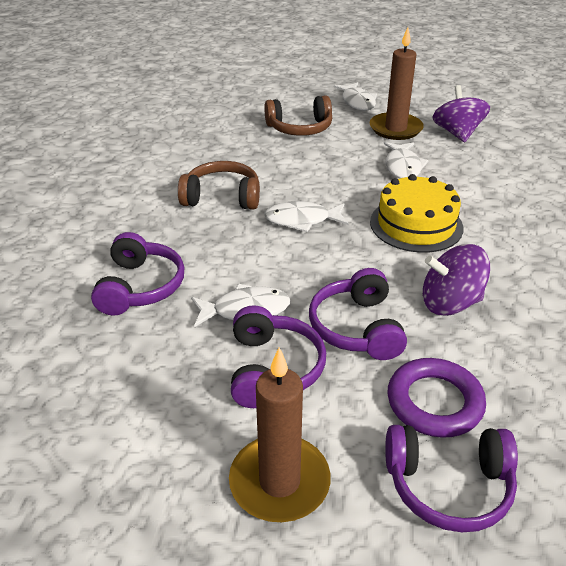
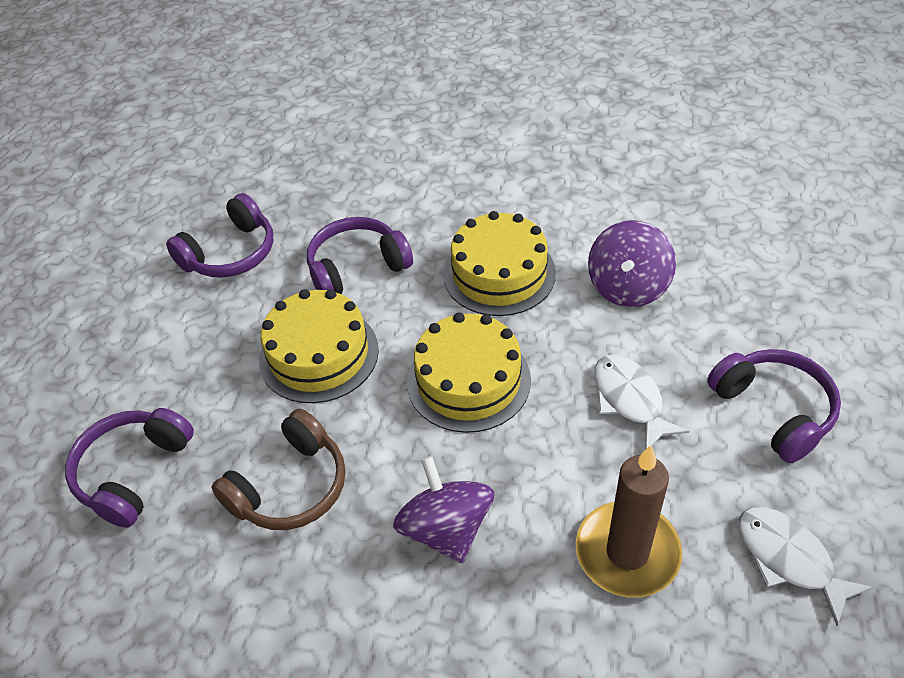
brown candle: [229,347,331,522] [370,27,424,140] = 2 -> [576,445,682,598] = 1
brown headphones: [178,161,260,210] [264,95,332,136] = 2 -> [212,409,345,530] = 1
purple ring: [388,358,486,438] = 1 -> none = 0
white fish: [191,284,290,327] [264,201,349,232] [334,82,377,110] [384,142,428,179] = 4 -> [594,354,689,450] [739,507,873,626] = 2
yellow cake: [370,174,463,253] = 1 -> [259,289,379,403] [407,313,531,433] [443,211,556,316] = 3

